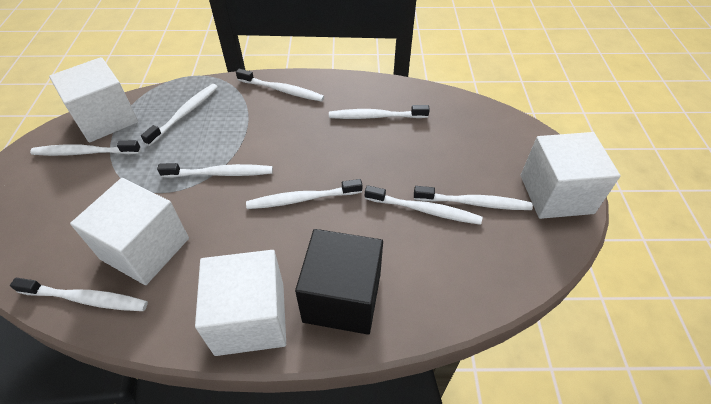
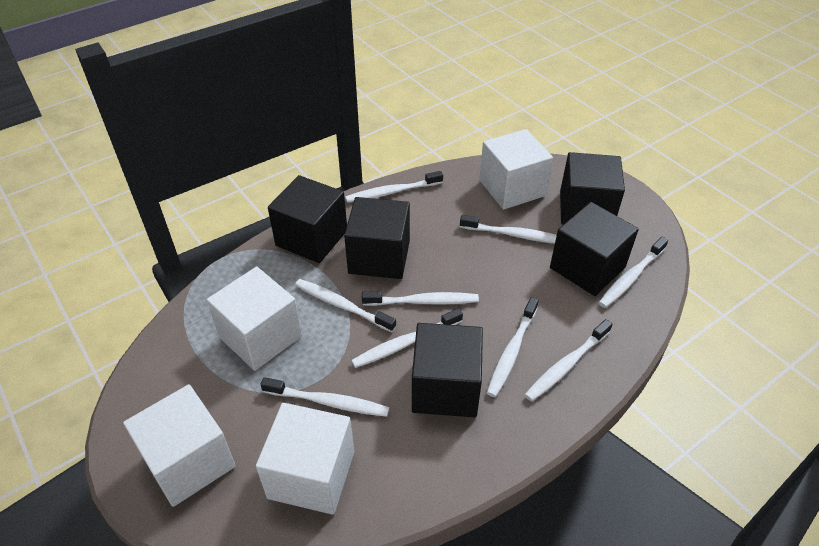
black cube: [295,229,383,335] = 1 -> [268,175,347,263] [344,197,410,279] [412,323,483,417] [550,202,639,296] [560,152,625,225] = 5

